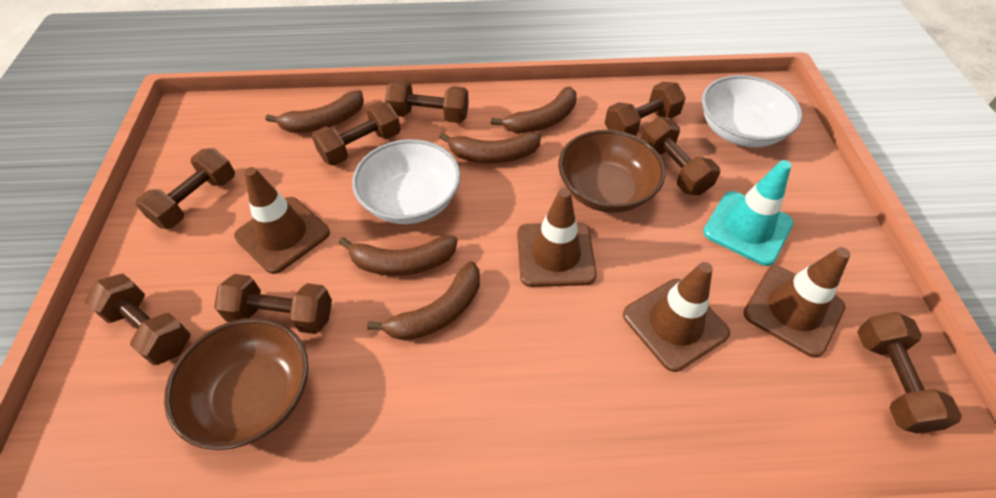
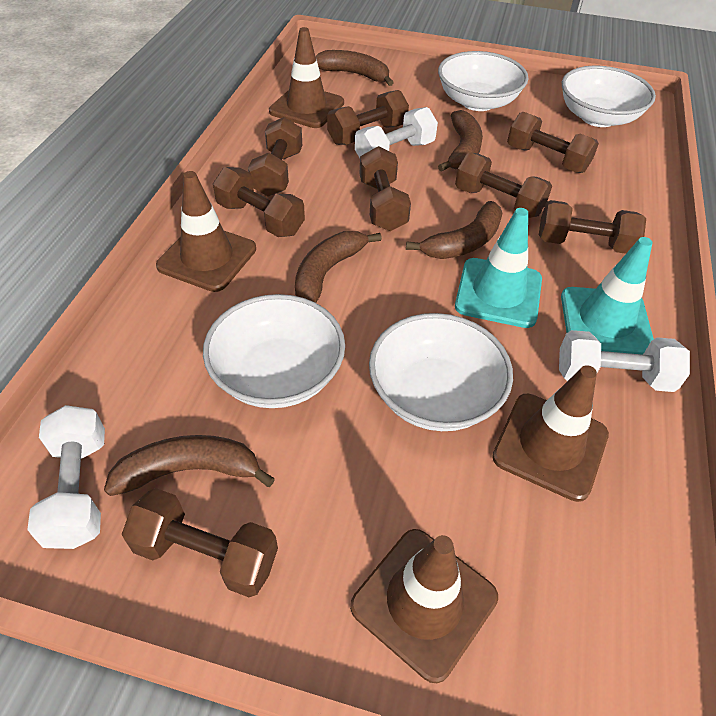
brown bowl: [164,318,308,450] [558,130,665,213] = 2 -> none = 0
turquoise traffic cone: [703,160,794,266] = 1 -> [455,208,542,328] [561,237,654,355] = 2
white bowl: [352,139,461,224] [702,75,802,147] = 2 -> [203,294,345,408] [369,313,513,431] [438,51,528,111] [562,65,656,127] = 4
white dumbbell: none = 0 -> [27,405,105,549] [355,107,438,158] [559,330,690,392] = 3

